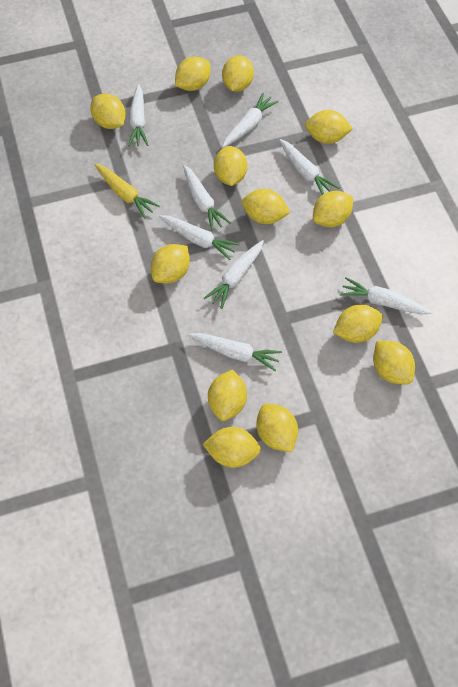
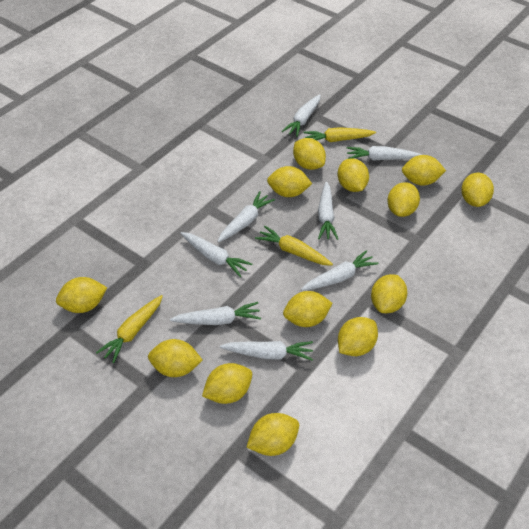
yellow carrot: [95,164,160,218] = 1 -> [96,295,163,363] [255,226,333,266] [303,127,376,142] = 3

